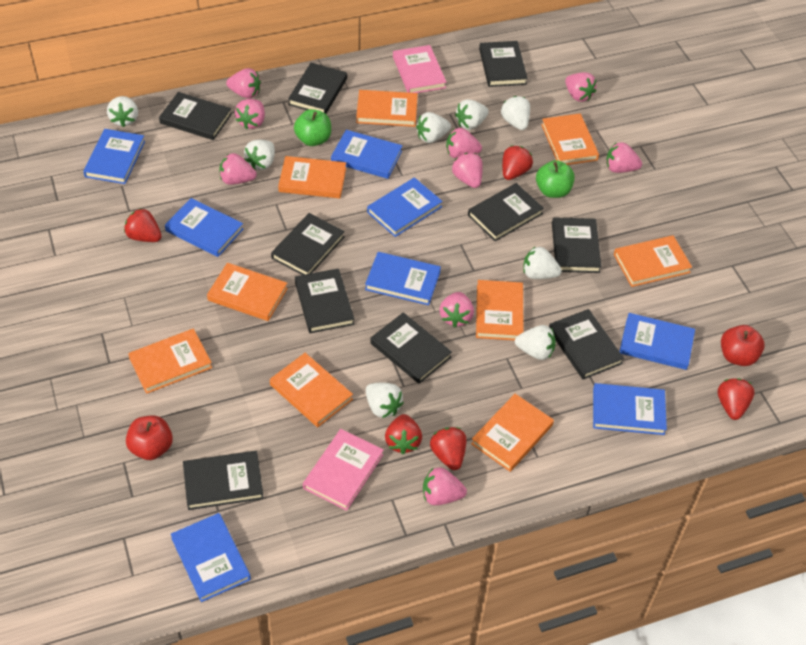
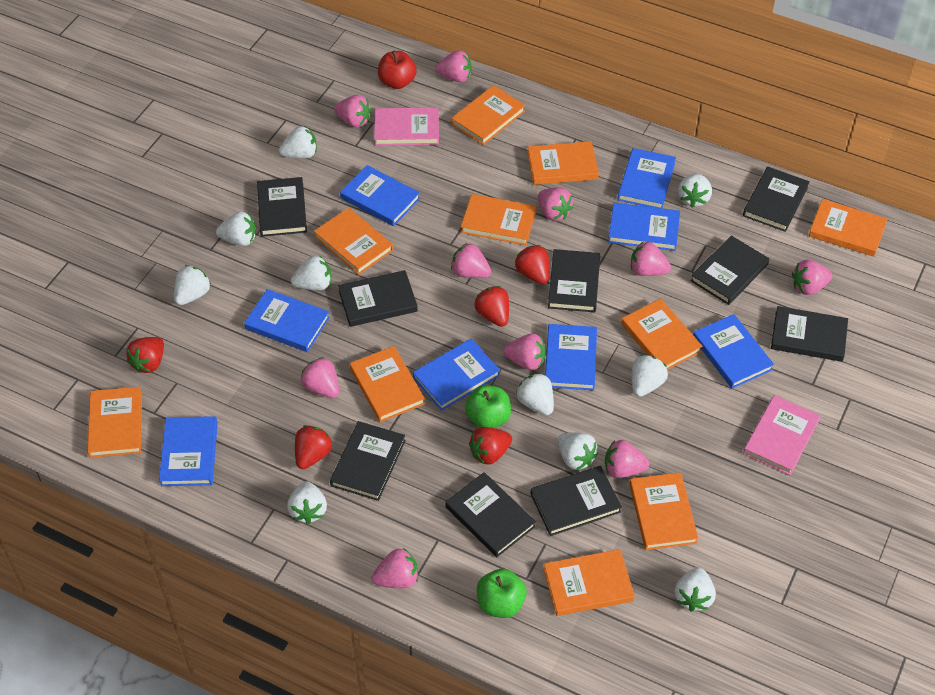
black book: [159,92,232,140] [183,451,264,510] [271,213,345,275] [288,63,347,114] [295,268,355,333] [370,312,452,384] [468,183,544,241] [479,41,528,87] [549,309,624,380] [552,217,602,273] = 10 -> [257,177,307,237] [330,421,406,501] [338,270,418,327] [445,472,536,557] [530,466,622,536] [548,249,600,312] [690,235,770,305] [743,167,810,232] [771,306,848,362] = 9
orange book: [128,329,212,394] [207,263,288,321] [270,353,353,427] [278,156,346,198] [356,90,418,127] [471,394,554,472] [476,280,524,340] [541,113,599,165] [614,235,692,287] = 9 -> [87,387,142,458] [314,208,393,275] [350,346,425,422] [451,85,526,145] [461,194,537,245] [528,141,599,185] [544,549,635,616] [621,298,703,370] [629,472,698,550] [809,199,888,257] = 10
pink strawberry: [220,153,257,185] [226,68,261,99] [235,99,265,129] [423,467,467,505] [439,292,474,328] [446,128,482,158] [452,153,483,188] [565,72,597,102] [606,142,642,173] = 9 -> [301,357,339,398] [334,95,371,127] [372,548,418,588] [435,50,472,82] [451,243,491,278] [503,333,546,370] [538,188,573,221] [605,440,649,478] [631,241,671,276] [792,260,833,295] = 10
red apple: [126,416,173,460] [721,325,765,366] = 2 -> [378,51,416,89] = 1
white strawberry: [107,96,138,127] [244,140,275,170] [366,382,404,418] [416,112,451,143] [455,99,489,130] [501,96,530,130] [515,325,556,360] [523,246,562,279] = 8 -> [174,265,211,305] [216,212,256,246] [279,126,317,158] [287,481,327,524] [291,255,331,290] [516,373,554,415] [557,432,598,470] [632,355,668,397] [675,567,716,612] [678,173,712,208] = 10

